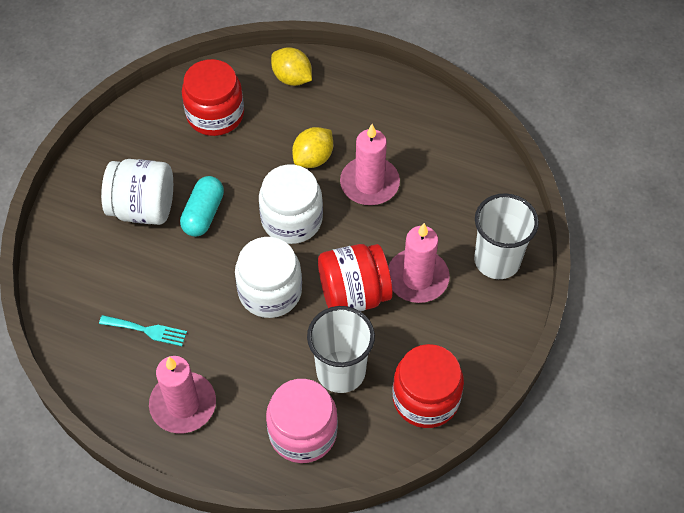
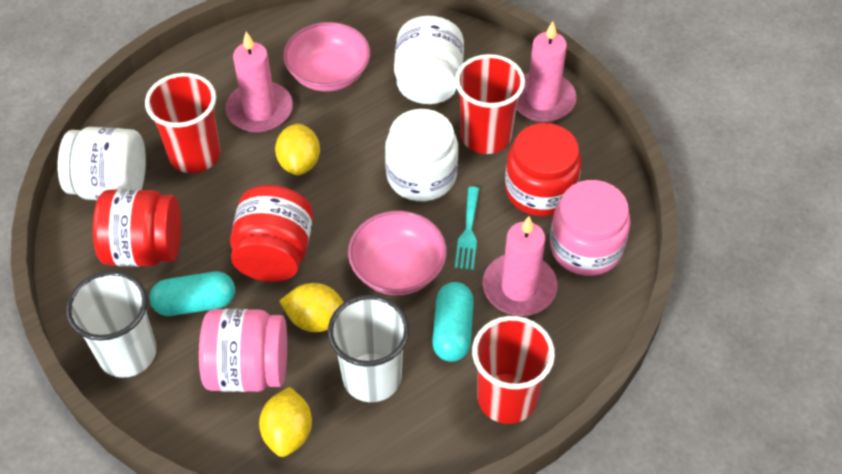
pink bowl: none = 0 -> [283,22,371,91] [348,211,447,295] = 2
pink jar: [266,379,338,463] = 1 -> [199,309,287,392] [550,180,631,276] = 2
red cup: none = 0 -> [145,73,221,173] [455,54,525,154] [472,316,555,424] = 3
turquoise capsule: [180,176,224,237] = 1 -> [150,272,235,316] [432,282,474,362] = 2
yellow lemon: [271,47,312,86] [292,127,333,168] = 2 -> [259,387,312,457] [275,123,320,175] [279,283,344,332] = 3

